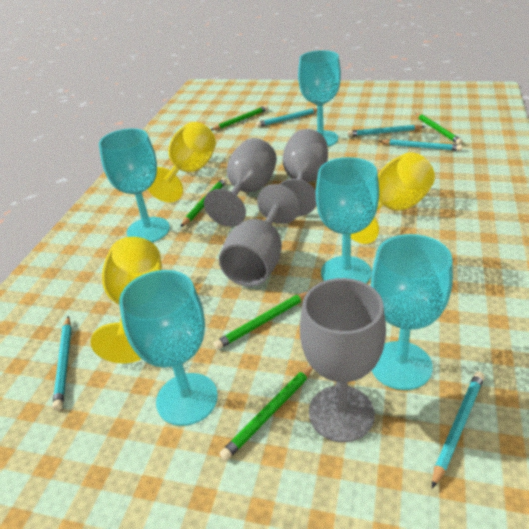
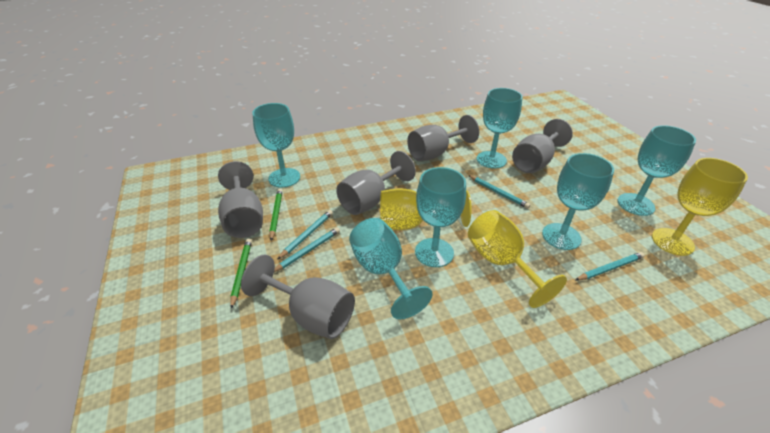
green pencil: [180,178,227,227] [211,106,268,130] [214,292,307,350] [220,366,313,461] [415,113,463,145] = 5 -> [230,239,252,309] [269,189,282,240] = 2
grey goblet: [204,138,277,227] [219,184,300,287] [279,129,328,216] [300,278,386,442] = 4 -> [218,161,263,238] [241,255,355,339] [336,151,416,215] [407,115,479,161] [512,119,573,173] = 5
turquoise goblet: [99,128,170,242] [119,270,218,426] [298,50,341,147] [316,157,379,284] [371,234,453,390] = 5 -> [252,103,300,188] [349,218,433,319] [415,167,466,267] [477,88,522,169] [542,153,614,250] [618,125,696,216] = 6
turquoise pencil: [52,316,72,411] [256,108,317,127] [348,125,425,136] [379,139,462,151] [432,371,485,488] = 5 -> [274,227,340,272] [277,210,333,260] [468,175,530,209] [575,252,645,280] = 4

